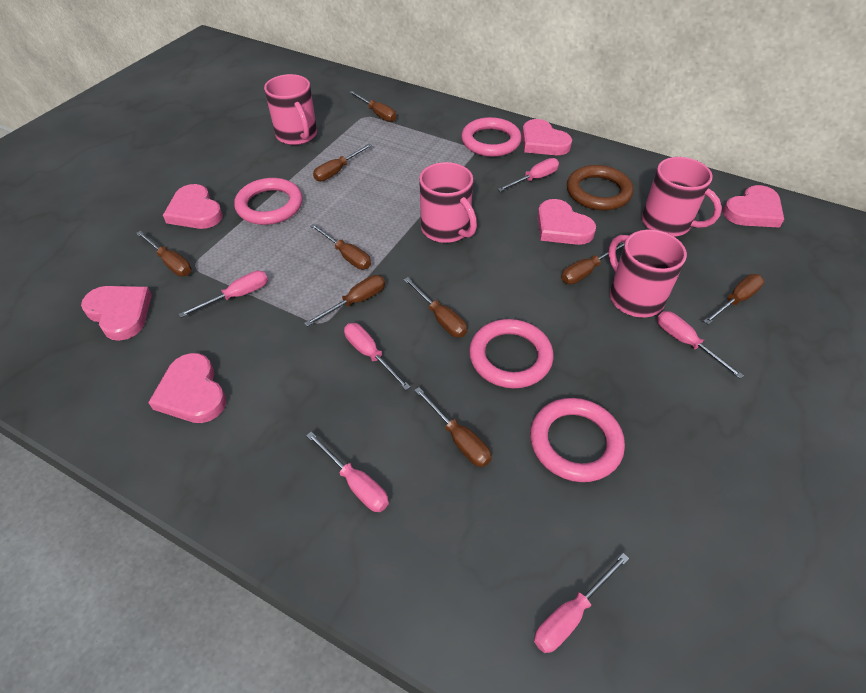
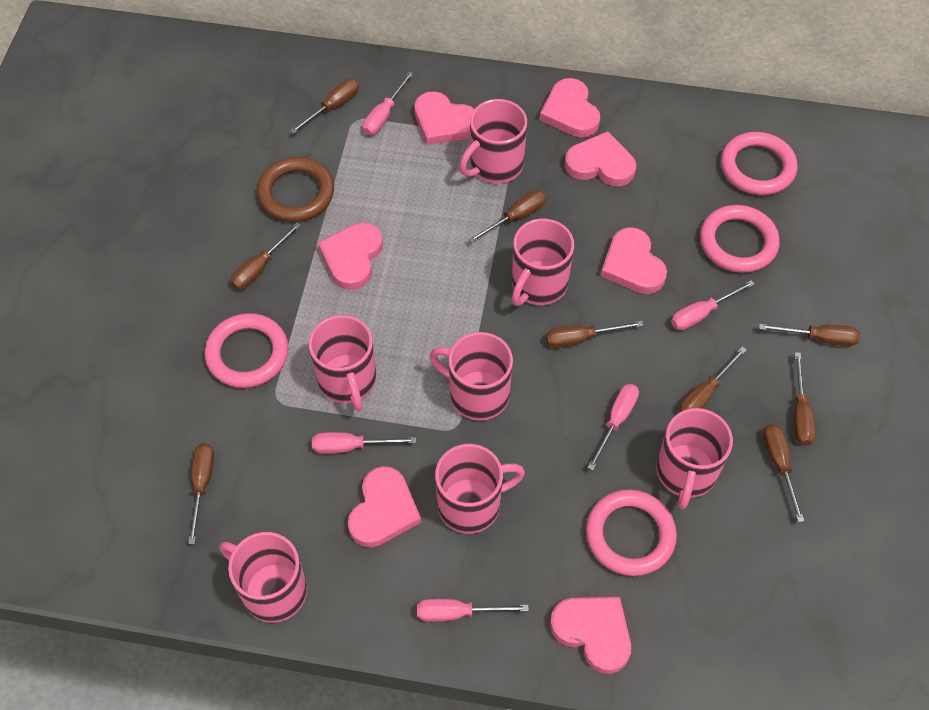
pink heart: [81,286,152,341] [148,353,226,423] [163,184,223,229] [522,119,572,155] [537,199,596,245] [723,185,784,228] = 6 -> [318,223,383,290] [348,466,421,547] [414,91,474,145] [539,78,600,137] [550,597,631,674] [565,131,636,186] [601,227,667,294] = 7
pink mug: [264,74,317,145] [419,162,477,243] [608,230,687,317] [642,157,722,237] = 4 -> [220,532,307,623] [309,315,376,411] [430,332,513,421] [435,444,525,534] [459,99,527,184] [512,219,574,306] [656,408,733,509] = 7
pink screwdriver: [178,271,268,318] [306,432,389,512] [344,323,410,390] [498,158,559,192] [534,553,629,653] [657,311,744,379] = 6 -> [312,432,416,454] [363,71,414,135] [417,599,529,622] [588,384,639,470] [671,280,755,330] = 5

